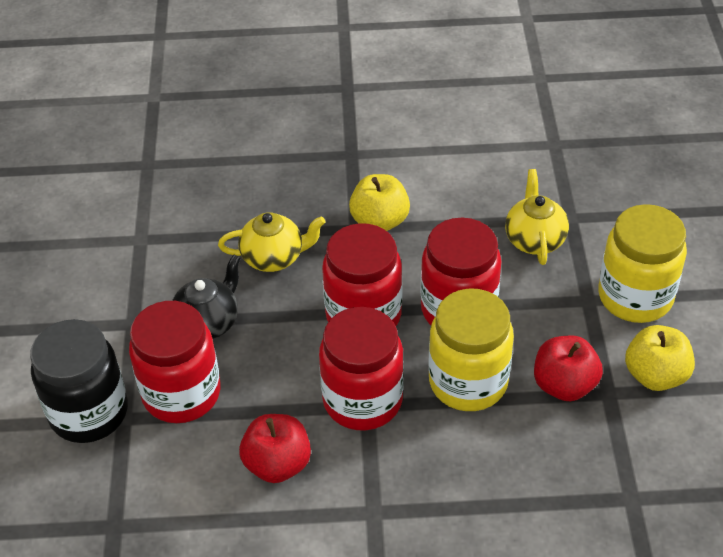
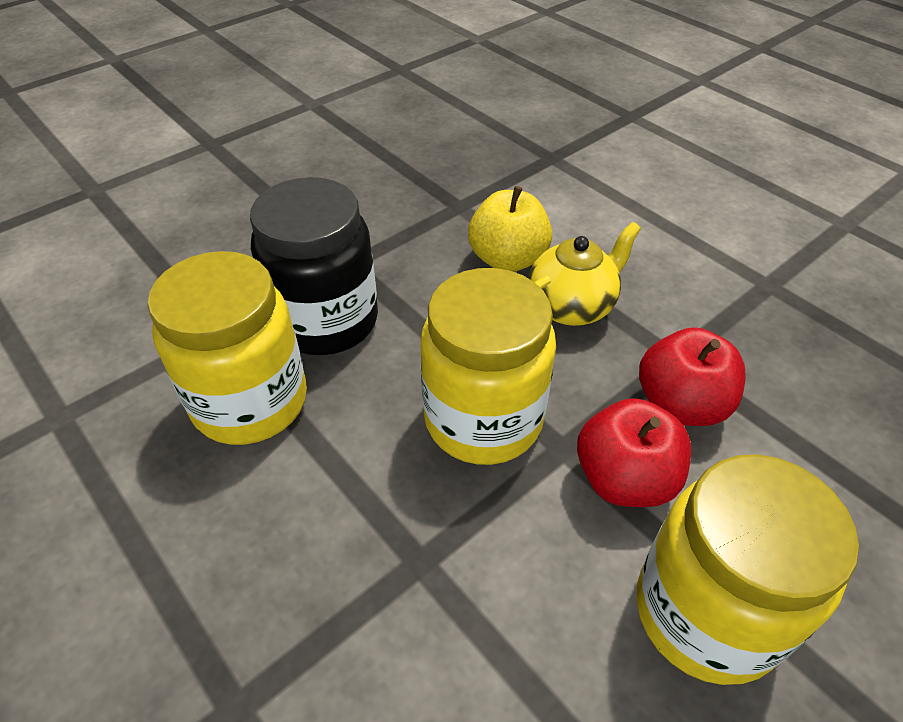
black teapot: [172,254,241,339] = 1 -> none = 0
red jar: [129,301,221,423] [319,307,404,430] [322,223,402,326] [420,218,501,325] = 4 -> none = 0
yellow apple: [349,174,410,231] [625,325,695,391] = 2 -> [468,186,552,272] = 1
yellow jar: [428,288,514,411] [598,204,687,323] = 2 -> [148,251,307,445] [420,268,556,465] [637,454,859,685] = 3
yellow teapot: [218,212,326,272] [505,169,569,265] = 2 -> [528,222,641,326] = 1

